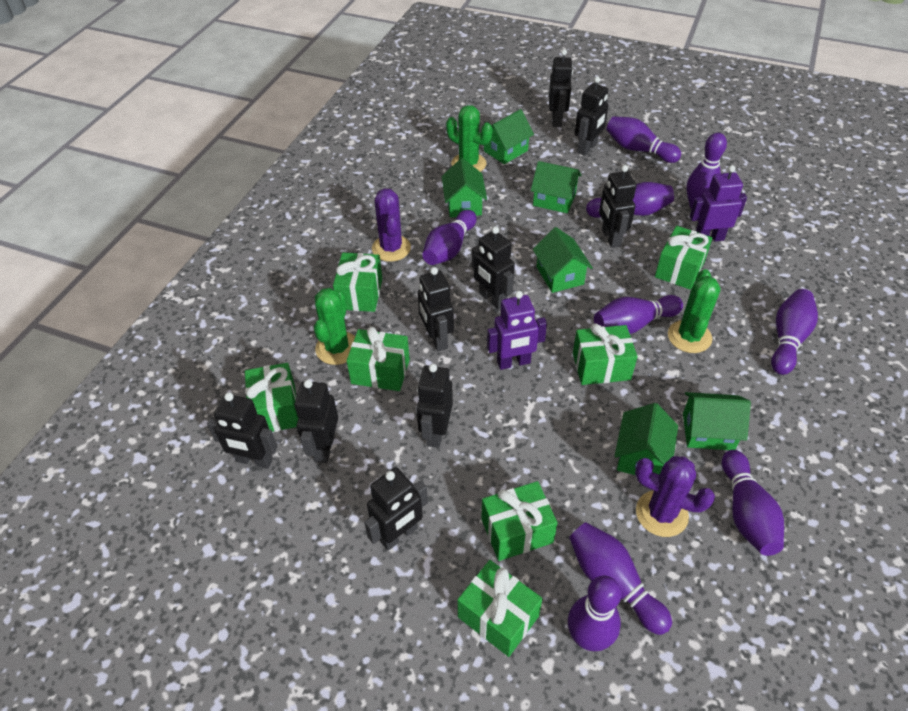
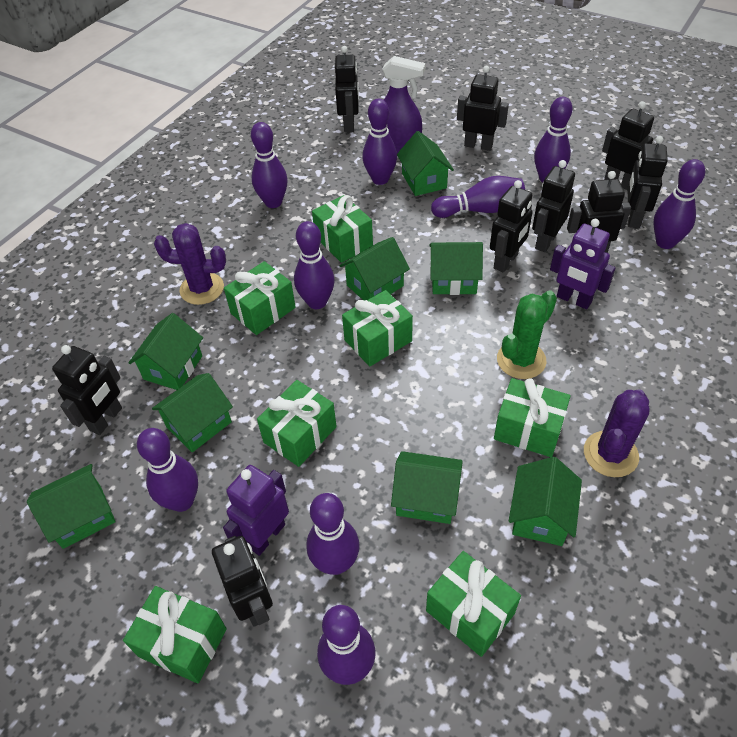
green cactus: [314,288,355,365] [446,105,493,172] [668,269,721,353] = 3 -> [497,290,557,379] = 1
green house: [442,158,487,218] [480,109,534,164] [531,161,582,213] [533,227,593,293] [615,403,678,475] [683,392,751,450] = 6 -> [27,464,115,549] [128,313,203,390] [152,373,233,452] [340,237,410,300] [391,451,463,524] [397,131,454,196] [429,242,483,295] [509,457,582,546] = 8
purple spray bottle: none = 0 -> [382,56,426,153] = 1

